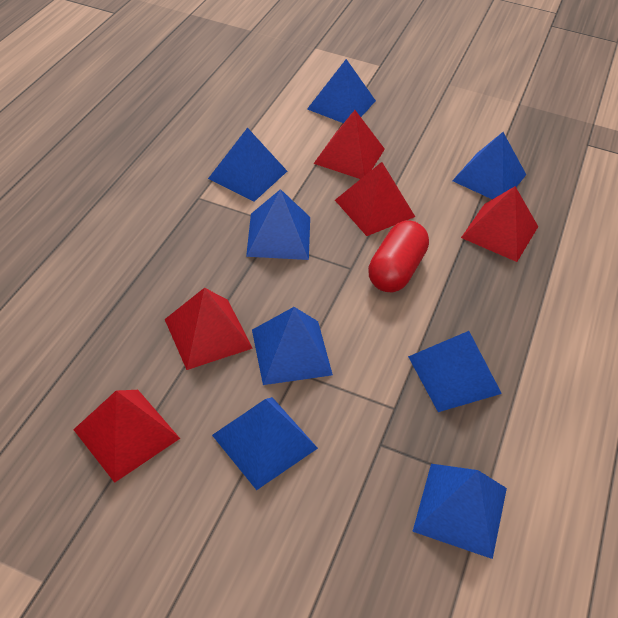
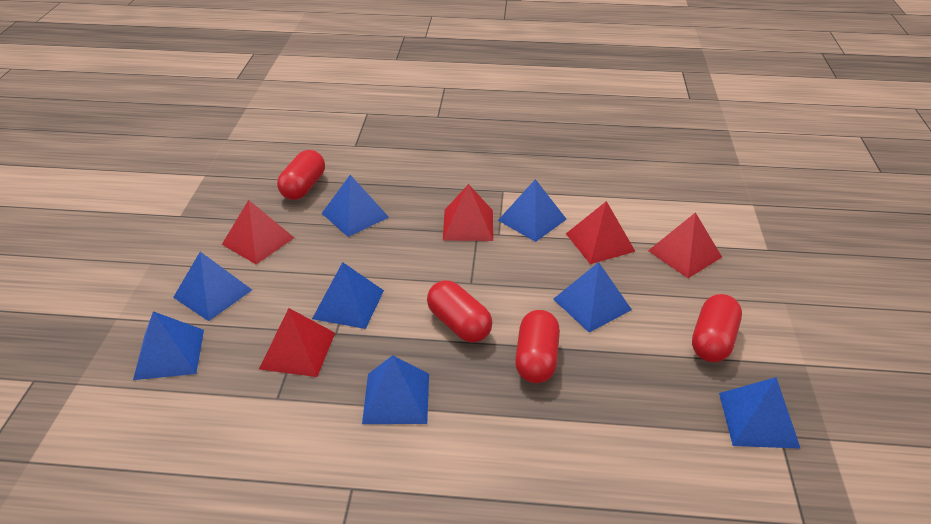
red capsule: [368,220,429,292] = 1 -> [277,150,325,200] [427,280,492,343] [515,310,560,383] [692,294,742,362] = 4

